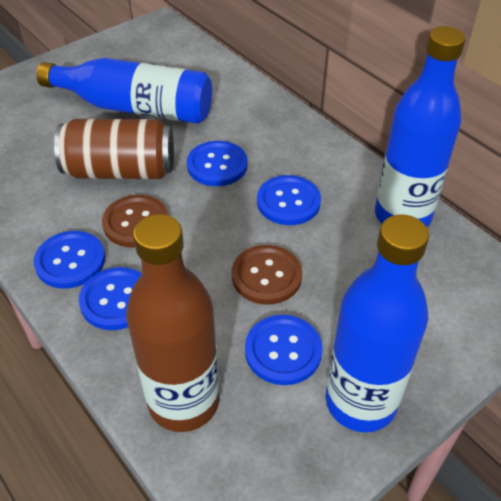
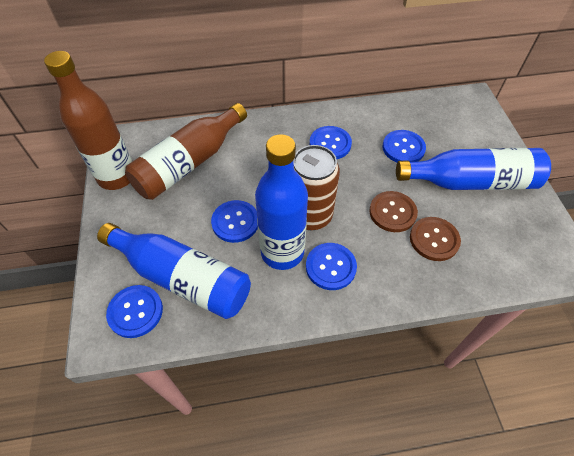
brown bottle: [126,214,220,432] = 1 -> [44,51,132,190] [125,103,247,200] = 2

